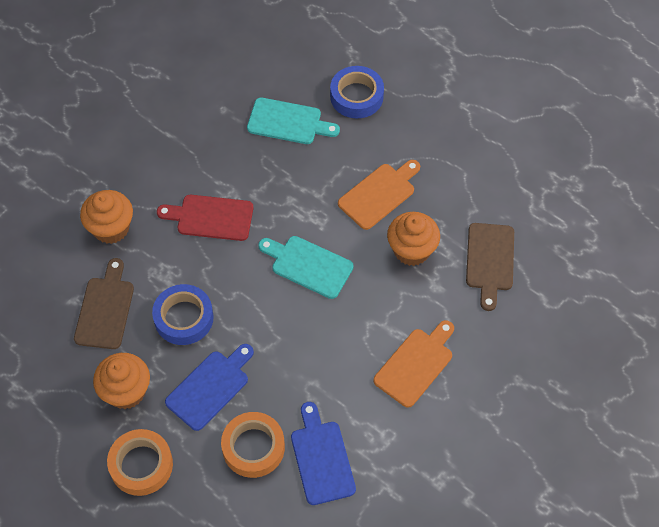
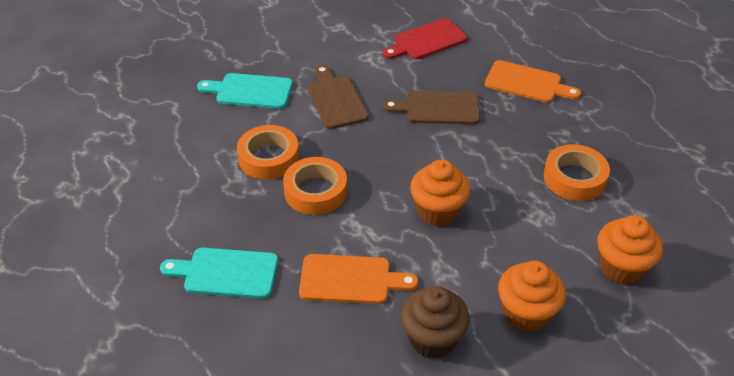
blue cutting board: [165,344,254,431] [291,402,356,505] = 2 -> none = 0
blue tape: [152,284,214,345] [330,66,384,118] = 2 -> none = 0
brown cupcake: none = 0 -> [401,286,470,359] = 1
orange tape: [107,429,173,496] [221,412,285,478] = 2 -> [237,125,299,180] [283,157,347,215] [543,144,610,201] = 3

